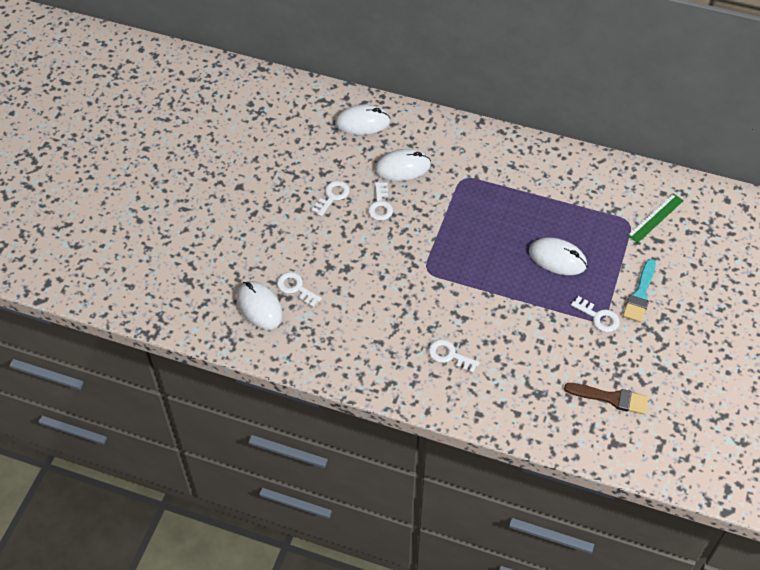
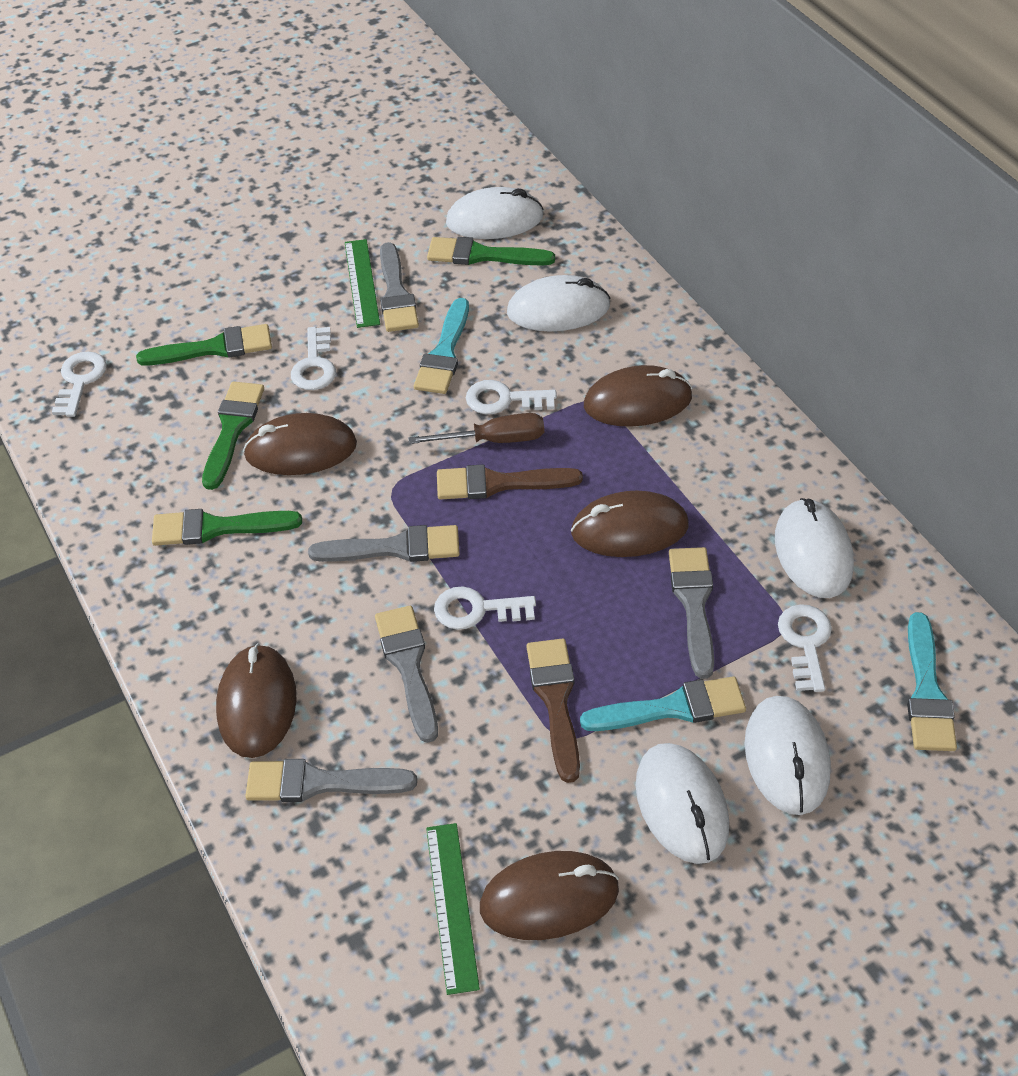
brown brush: [564,383,648,415] = 1 -> [437,464,583,500] [526,638,580,783] = 2
brown mouse: none = 0 -> [216,644,297,758] [243,413,357,475] [480,851,619,940] [571,491,688,557] [584,365,693,427] = 5
brown screwdriver: none = 0 -> [408,413,544,444] = 1
green brush: none = 0 -> [136,324,272,365] [152,509,302,546] [202,381,264,490] [427,237,555,265] = 4
green ruler: [627,193,684,243] = 1 -> [345,239,380,328] [426,823,480,995] = 2
grey brush: none = 0 -> [246,759,417,802] [308,525,460,562] [375,606,438,743] [380,242,419,332] [669,547,714,679] = 5
turquoise brush: [623,259,656,323] = 1 -> [414,298,469,394] [580,676,746,731] [907,612,957,751] = 3
white mouse: [236,281,283,330] [335,105,391,135] [375,149,431,181] [529,237,587,275] = 4 -> [446,187,544,239] [507,275,610,332] [636,743,729,864] [745,696,831,815] [775,498,854,598] = 5

